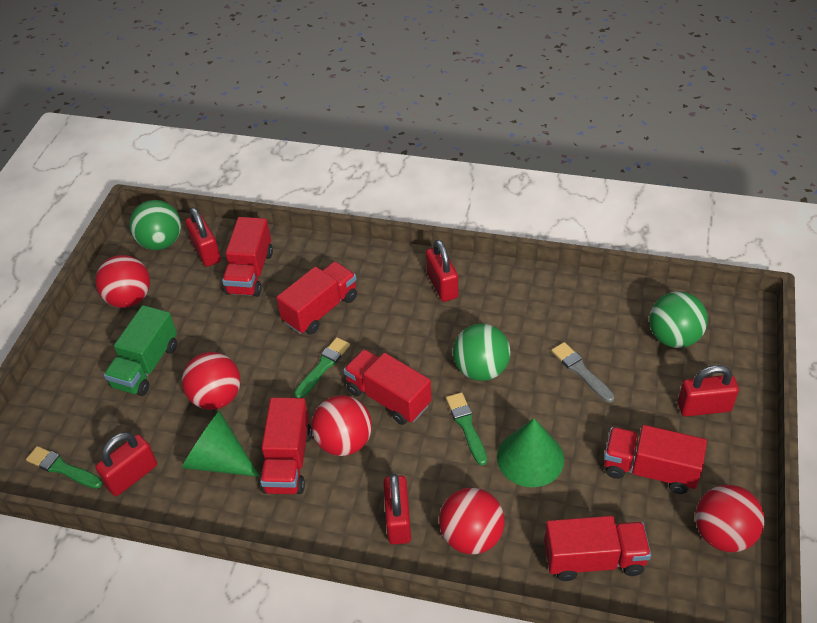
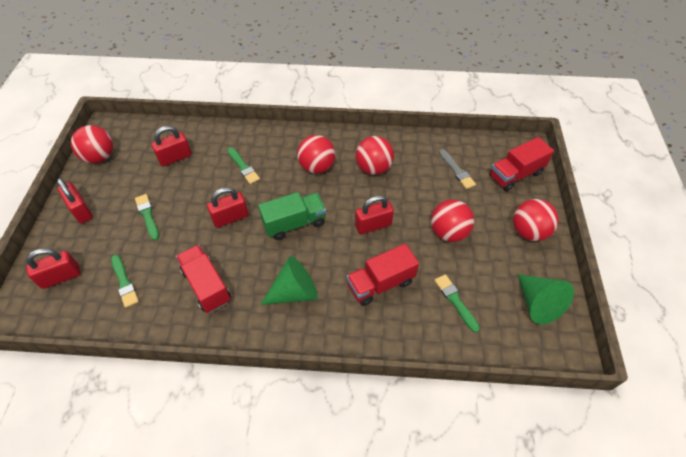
green ball: [130,200,181,250] [453,324,511,381] [649,292,708,348] = 3 -> none = 0
green brush: [26,446,102,489] [294,337,350,398] [446,392,487,465] = 3 -> [111,255,139,308] [135,194,159,240] [227,147,260,184] [434,274,480,333] = 4
red truck: [222,217,273,297] [260,397,312,494] [276,261,357,335] [343,349,431,425] [544,516,651,581] [604,425,707,494] = 6 -> [176,245,231,313] [346,244,419,306] [489,137,554,191] = 3

